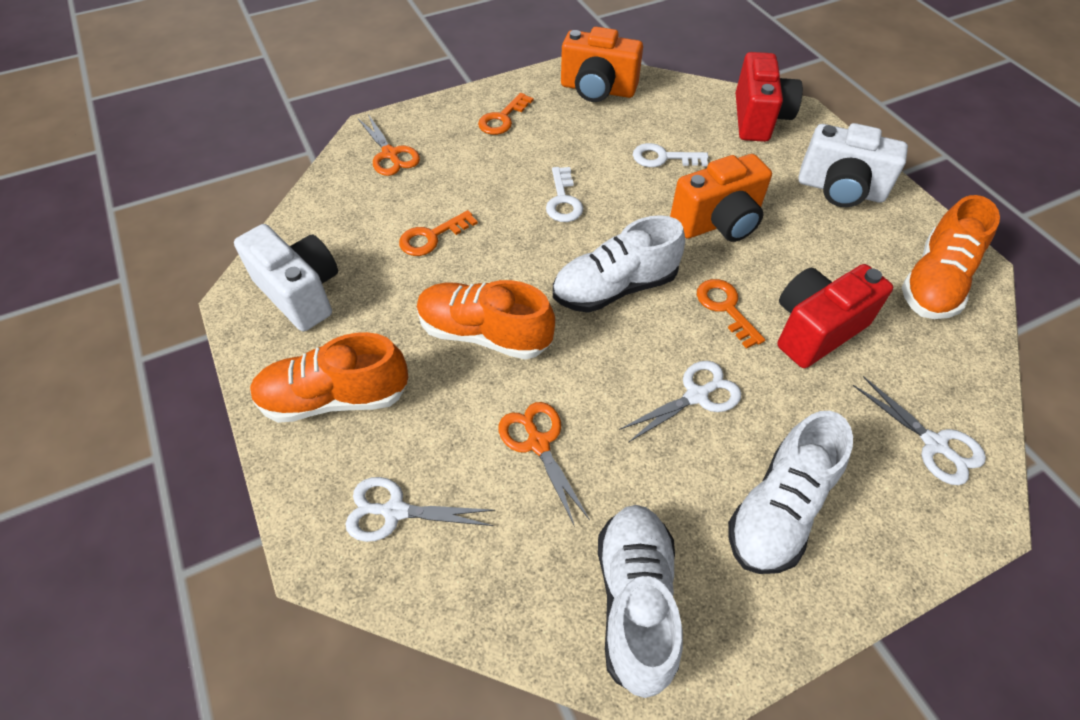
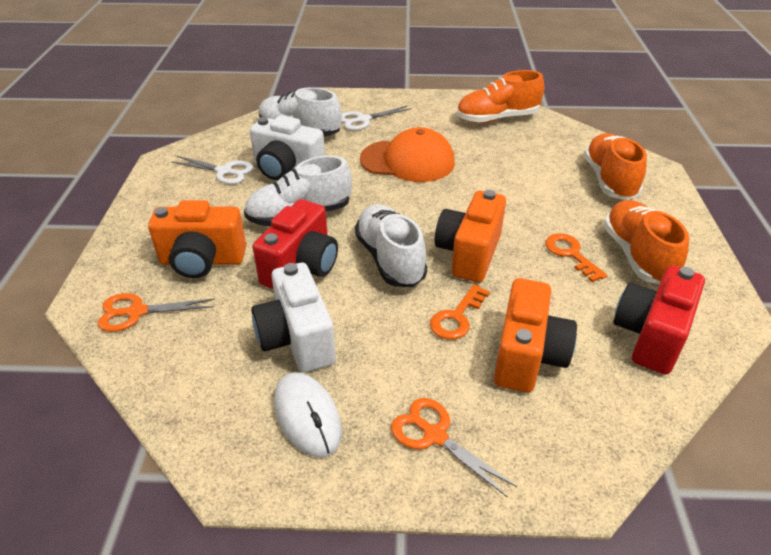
orange camera: [561,27,643,102] [670,154,772,242] = 2 -> [148,200,246,278] [435,190,506,282] [494,278,577,393] = 3
orange cap: none = 0 -> [360,127,455,182] = 1
orange key: [399,210,478,256] [478,93,533,135] [697,279,765,349] = 3 -> [430,284,490,340] [545,233,607,282] = 2
white key: [546,167,583,222] [633,143,708,167] = 2 -> none = 0
white mouse: none = 0 -> [274,372,342,458] = 1
white scissors: [345,477,495,542] [619,361,741,443] [853,376,986,485] = 3 -> [172,156,253,184] [341,106,412,130] = 2

